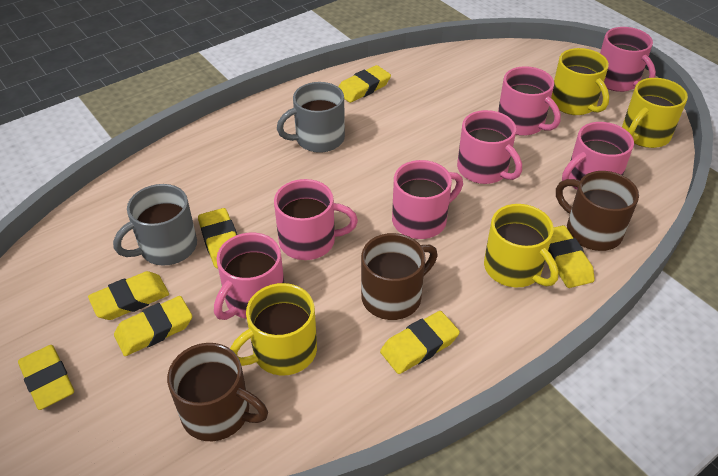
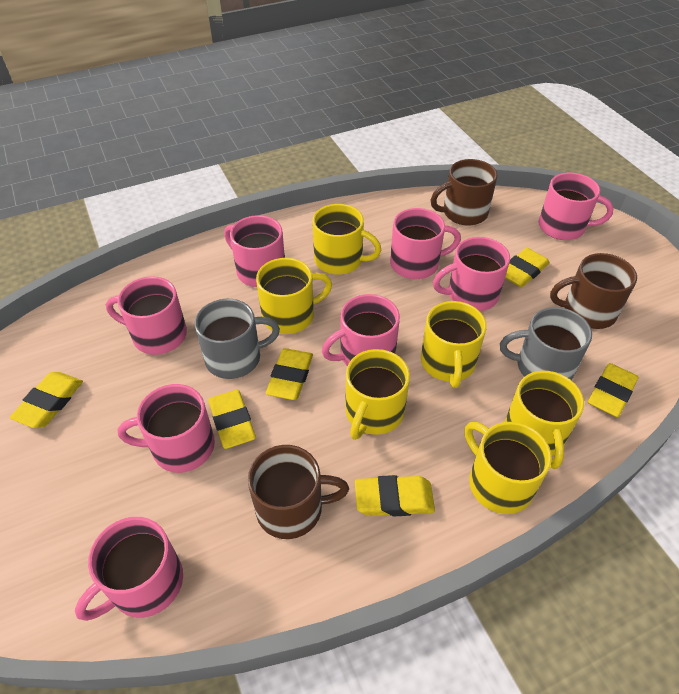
pink mug: [214,233,284,320] [274,179,358,260] [392,160,463,239] [457,110,522,184] [498,66,561,136] [562,122,634,190] [600,27,656,92] = 7 -> [75,517,183,621] [106,276,187,355] [118,384,215,473] [224,215,285,287] [322,294,400,366] [390,208,461,279] [433,237,510,311] [539,172,613,240] = 8
yellow eraser: [18,345,74,410] [88,271,169,320] [114,296,193,356] [198,208,237,268] [339,65,391,103] [380,311,460,374] [548,225,595,288] = 7 -> [10,372,83,428] [208,390,256,449] [266,348,313,400] [355,475,435,516] [505,248,550,287] [588,363,638,417] = 6
yellow mug: [230,283,317,376] [484,204,559,287] [551,48,609,115] [622,78,688,148] = 4 -> [256,258,332,334] [312,204,381,275] [346,349,410,440] [421,301,487,388] [465,422,552,514] [505,371,584,469] = 6

